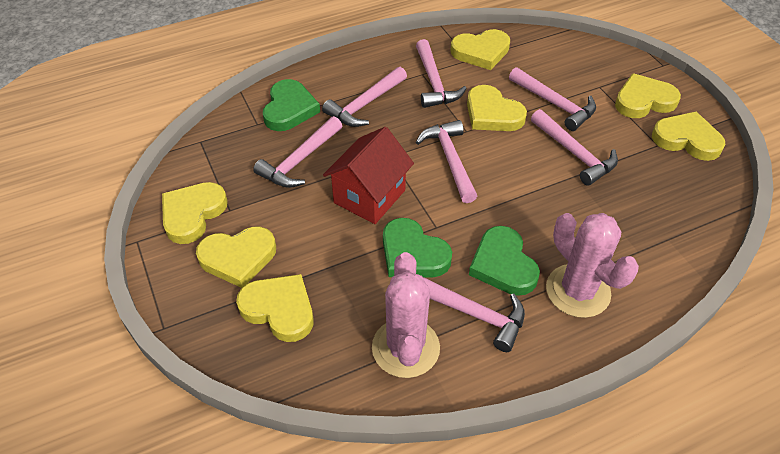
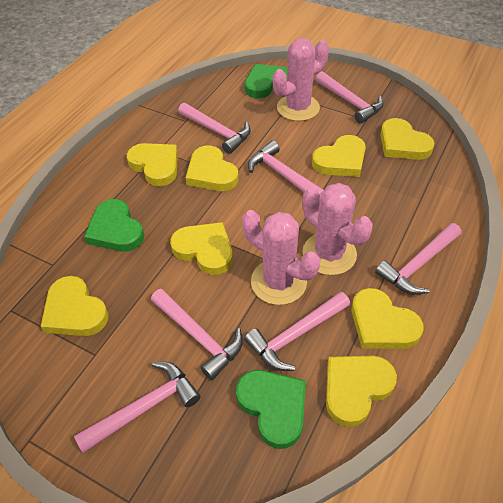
pink cactus: [372,252,440,378] [546,213,639,318] = 2 -> [242,210,320,305] [273,38,329,121] [302,183,373,275] = 3
red house: [323,127,414,224] = 1 -> none = 0
yellow heart: [162,182,227,244] [196,227,276,288] [236,274,314,342] [450,29,510,70] [467,85,527,131] [615,73,681,118] [652,112,725,161] = 7 -> [41,276,108,336] [127,143,178,186] [170,222,233,275] [186,145,239,191] [312,135,366,177] [326,356,397,427] [352,288,424,349] [380,118,435,160] = 8

